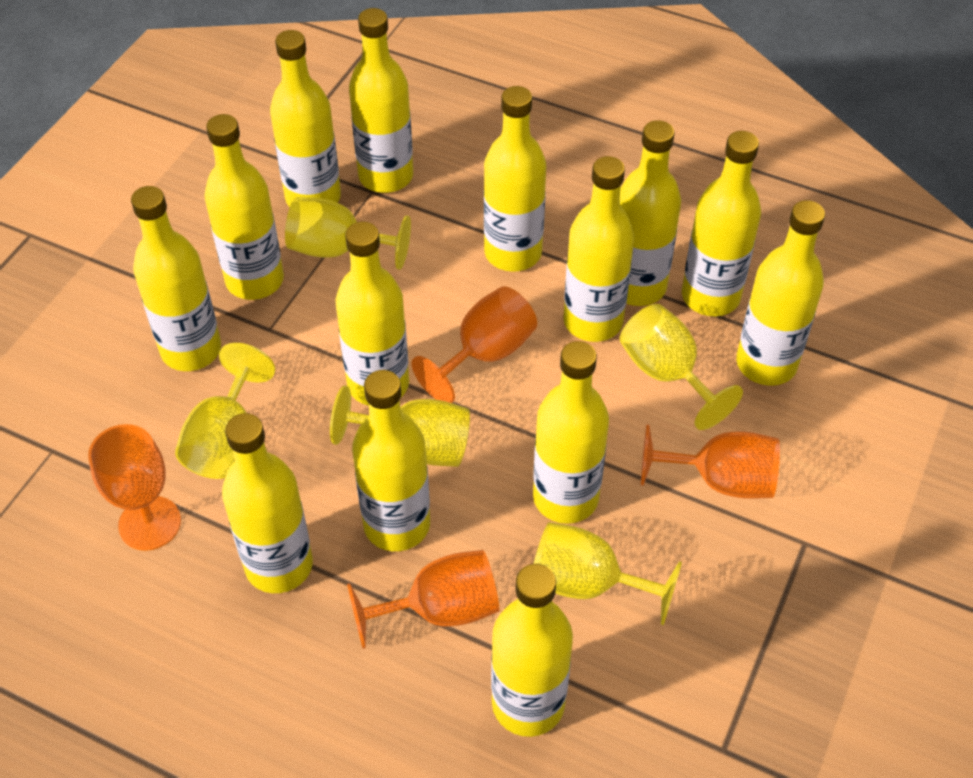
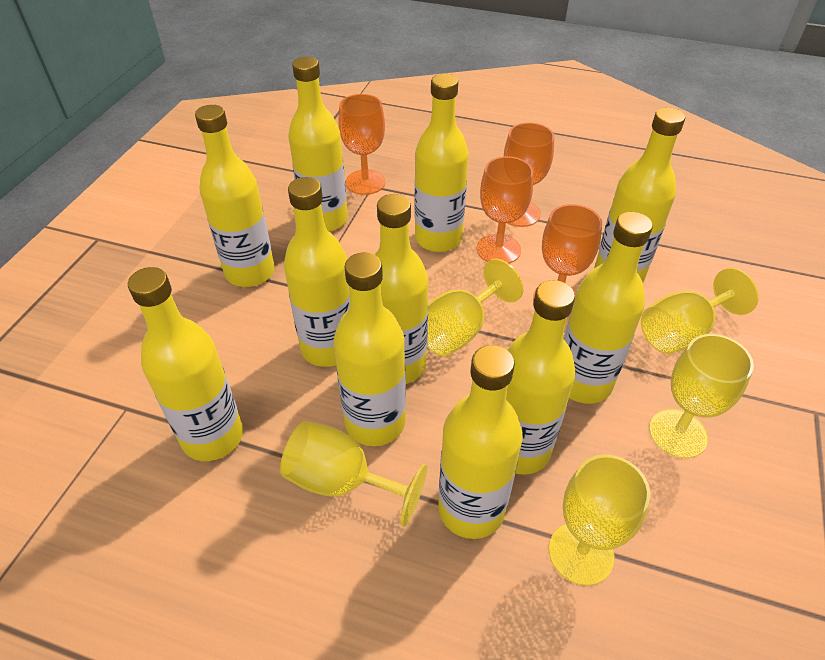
yellow bottle: [131,186,221,371] [205,114,284,300] [222,413,313,593] [270,30,341,207] [336,222,409,406] [349,8,413,193] [352,370,430,551] [484,86,546,272] [491,564,573,737] [533,341,609,524] [563,156,634,342] [620,120,681,306] [682,131,761,316] [736,200,825,386] = 14 -> [128,267,243,461] [195,105,275,287] [284,177,350,367] [289,56,348,232] [333,253,406,446] [374,194,428,384] [415,74,469,252] [438,345,523,539] [506,280,576,475] [564,212,653,404] [594,107,685,282] = 11

